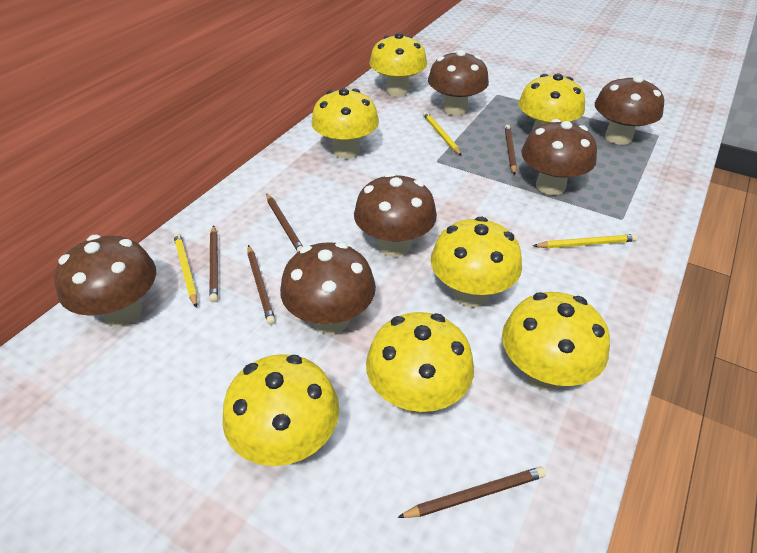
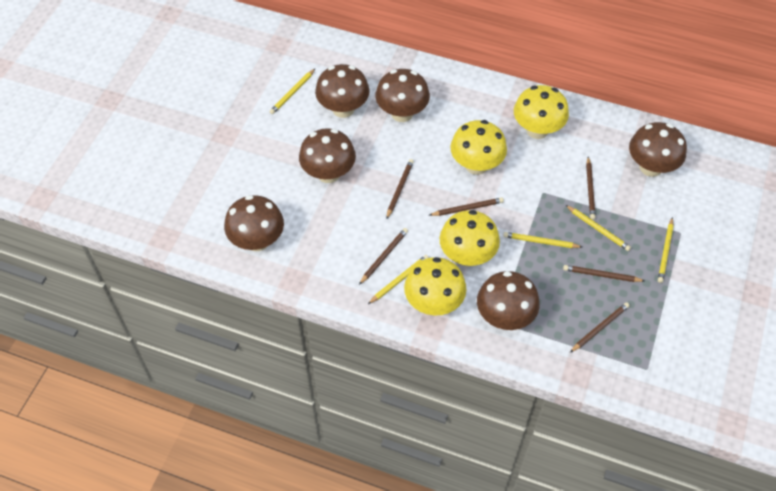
brown pencil: [209,225,218,302] [247,245,275,325] [266,193,303,252] [397,466,546,518] [505,125,517,175] = 5 -> [359,228,408,285] [386,159,414,219] [430,197,504,216] [563,265,645,282] [570,302,629,352] [586,157,596,220] = 6
yellow mushroom: [222,354,339,466] [312,88,379,159] [366,312,474,414] [370,33,427,96] [431,217,522,307] [502,292,610,391] [519,73,585,131] = 7 -> [404,257,466,316] [440,210,500,267] [450,120,507,175] [514,85,569,139] = 4
yellow pencil: [174,233,197,308] [423,111,462,156] [533,234,638,248] = 3 -> [270,69,315,114] [368,255,429,304] [503,232,582,248] [566,205,631,251] [658,217,674,283] = 5

